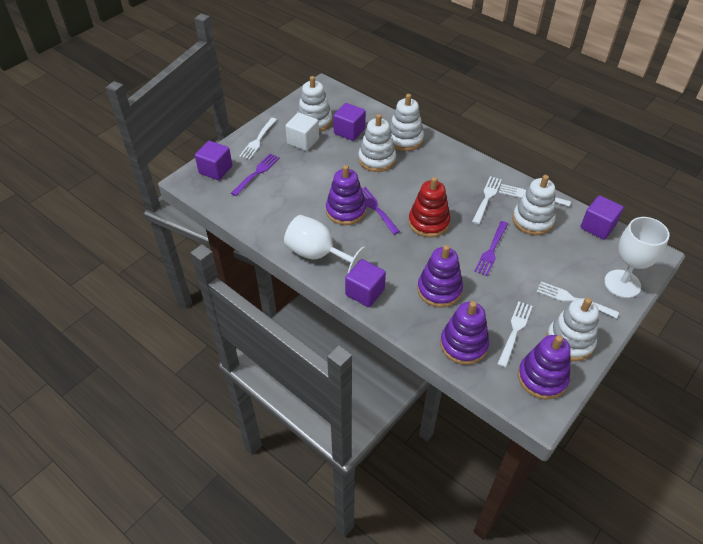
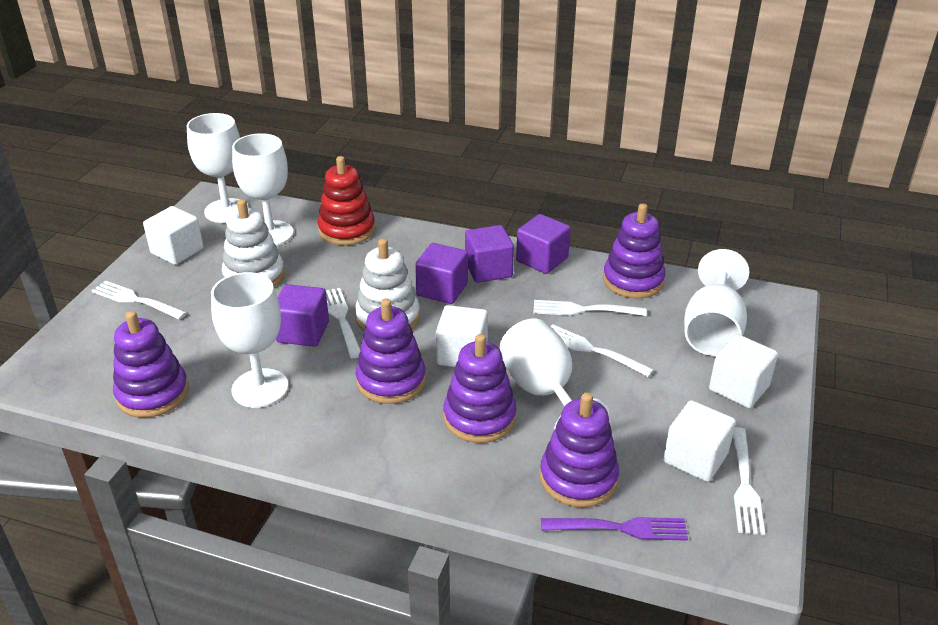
purple fork: [231,154,280,196] [362,187,400,235] [474,221,508,276] = 3 -> [541,517,688,541] = 1
purple stacking toy: [326,165,366,225] [417,245,463,308] [440,301,489,365] [518,335,571,400] = 4 -> [113,311,189,418] [356,298,426,404] [443,334,517,443] [540,392,619,508] [603,203,666,298] = 5
white cube: [285,113,319,151] = 1 -> [143,206,204,265] [436,305,488,367] [663,400,736,482] [709,334,778,408] = 4
white goblet: [284,215,368,273] [604,217,670,298] = 2 -> [187,113,249,223] [211,272,288,408] [232,133,294,246] [499,318,609,430] [684,249,749,356] = 5
white stacking toy: [297,76,332,132] [358,114,396,172] [390,94,424,151] [512,175,556,235] [546,298,599,361] = 5 -> [222,199,285,287] [355,238,420,331] = 2

